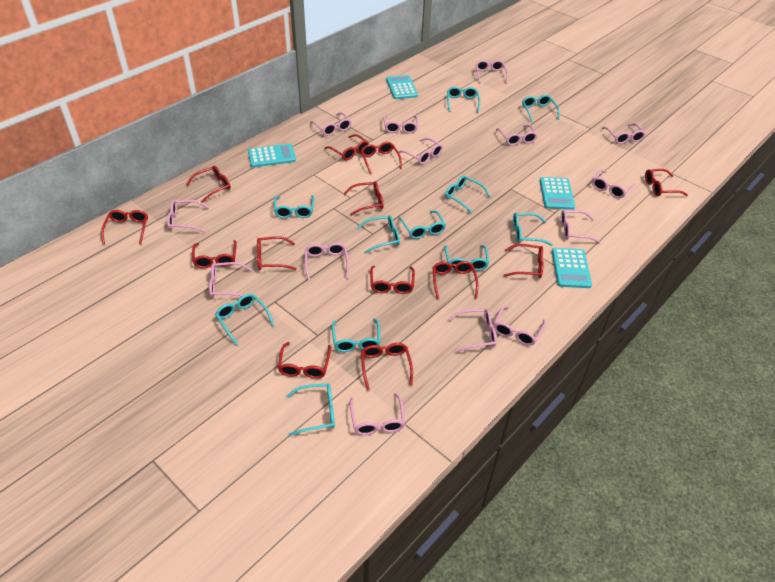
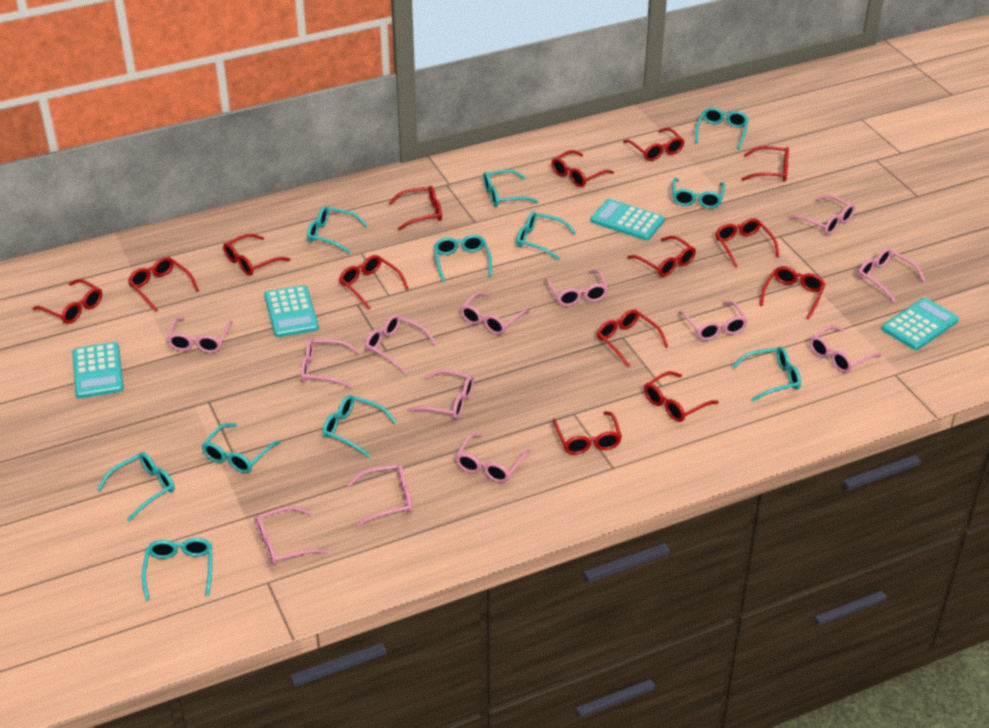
pink glasses: [167,200,210,232] [209,262,252,298] [305,243,349,281] [310,112,351,136] [350,393,405,435] [383,115,418,134] [398,138,443,164] [448,309,497,352] [476,60,508,84] [494,306,546,346] [496,125,537,146] [561,210,601,243] [592,170,636,198] [602,123,646,144] = 14 -> [167,317,232,353] [255,506,329,565] [301,338,361,388] [347,464,412,526] [365,314,437,373] [407,369,474,419] [455,433,530,483] [460,291,530,335] [545,270,608,306] [678,301,748,341] [789,195,855,235] [809,325,882,373] [858,248,926,302] = 13
red glasses: [101,210,148,244] [186,166,231,203] [192,240,237,268] [257,236,296,270] [278,342,331,379] [325,134,369,161] [344,181,384,216] [361,142,402,174] [361,343,413,390] [370,265,415,294] [432,261,479,300] [503,244,544,278] [645,169,688,196] = 13 -> [32,279,102,324] [128,257,199,312] [223,234,290,276] [339,255,409,310] [389,185,442,231] [551,150,614,187] [553,411,622,455] [597,309,668,367] [623,128,684,161] [627,236,696,277] [644,371,719,422] [715,218,779,268] [742,146,789,182] [759,266,825,320] = 14

